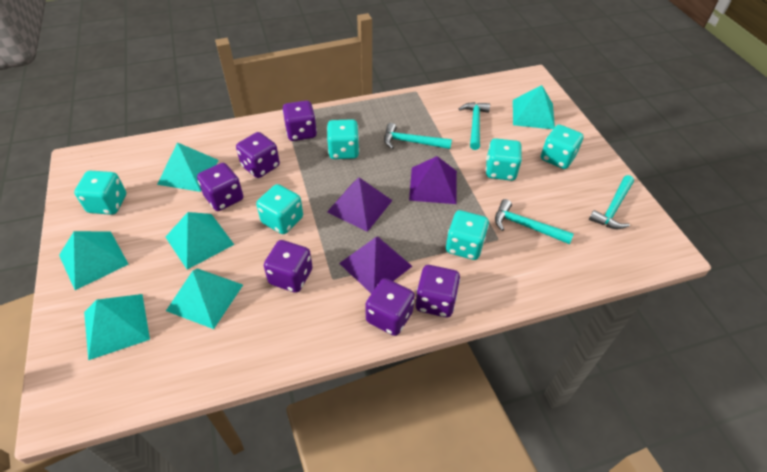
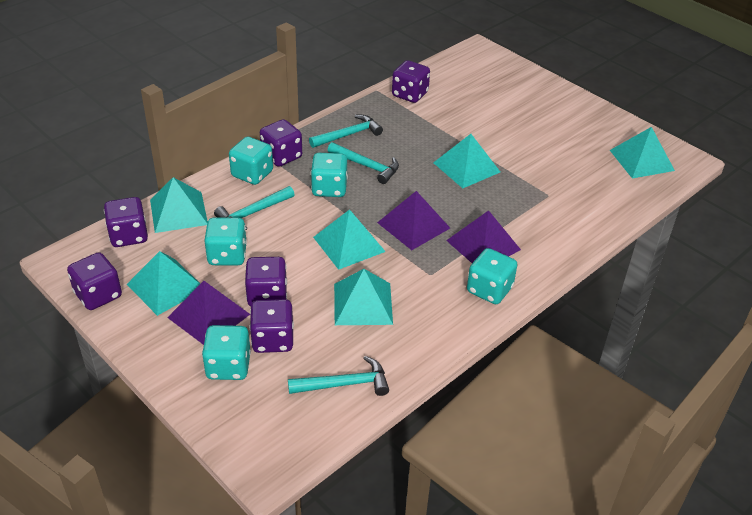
turquoise dice: [74,171,126,215] [256,184,303,234] [327,119,359,159] [446,210,489,260] [486,138,522,181] [541,125,584,169] = 6 -> [202,325,251,380] [204,218,247,265] [229,137,273,185] [311,153,348,197] [467,248,517,304] = 5

